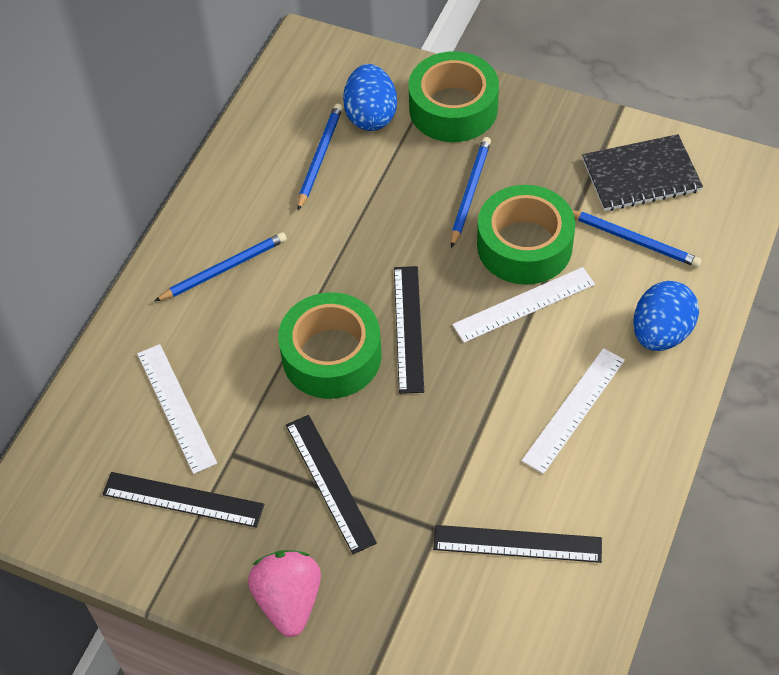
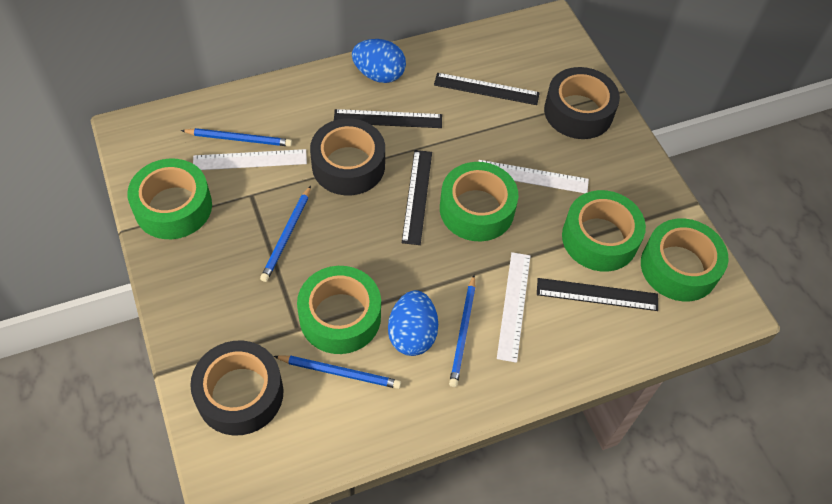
black notebook: [582,134,703,211] = 1 -> none = 0
black tape: none = 0 -> [190,341,283,435] [310,118,385,195] [544,67,620,139] = 3
green tape: [278,292,381,399] [409,51,499,142] [477,185,575,285] = 3 -> [127,159,212,239] [297,266,381,354] [440,162,518,241] [562,190,646,272] [641,218,729,302] = 5
pink strawberry: [248,550,321,637] = 1 -> none = 0

